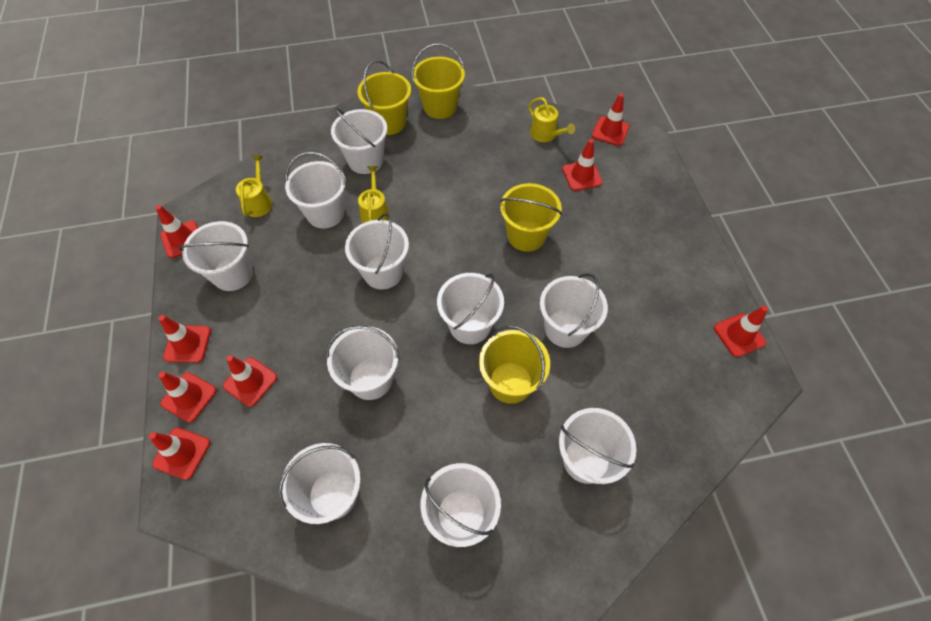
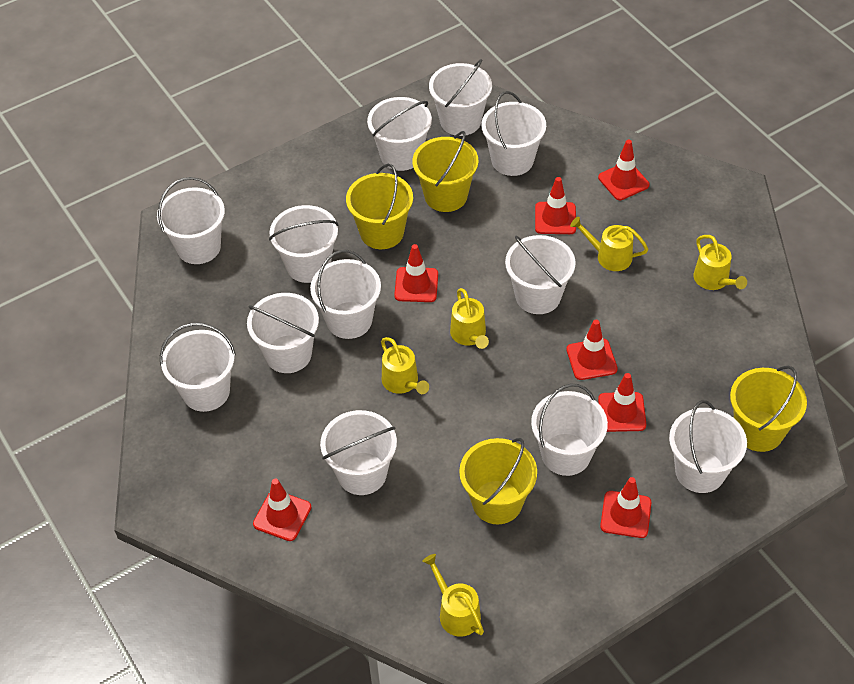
red traffic cone: [149,428,210,480] [156,205,198,258] [158,315,211,363] [158,372,217,422] [223,355,277,407] [562,139,602,191] [592,93,629,146] [714,306,768,357] = 8 -> [253,479,311,541] [394,244,438,302] [535,177,576,234] [566,320,618,380] [598,139,650,200] [598,373,646,432] [600,477,651,538] = 7
white bucket: [178,221,253,291] [279,443,361,524] [285,152,346,228] [326,326,400,400] [331,108,387,174] [345,213,409,289] [420,463,501,547] [437,273,504,344] [540,273,608,348] [559,408,636,484] = 10 -> [157,177,225,264] [160,323,236,412] [247,293,319,373] [269,205,338,283] [310,250,381,339] [320,410,397,495] [367,97,432,171] [429,59,492,136] [481,91,546,176] [505,235,576,314] [531,383,608,476] [669,400,747,493] = 12
yellow watering can: [236,155,272,217] [358,166,390,223] [529,97,575,142] = 3 -> [381,337,429,394] [422,554,484,637] [450,288,489,349] [570,217,648,271] [694,235,747,290] = 5

